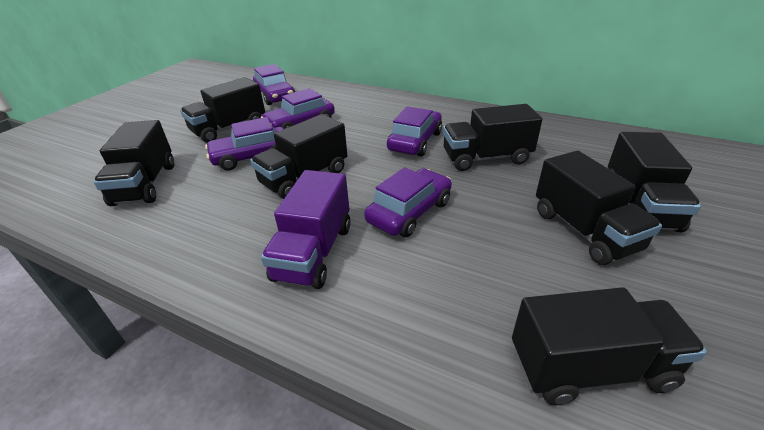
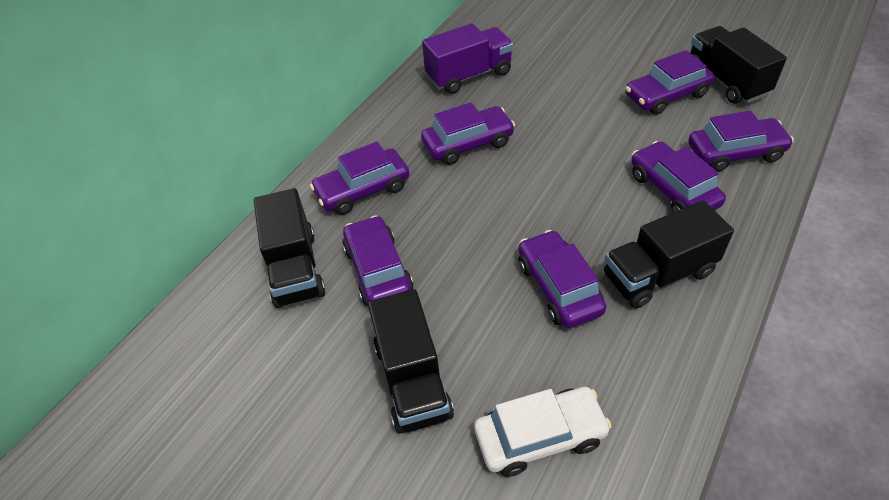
black truck: [94,120,174,206] [180,77,265,143] [250,114,347,199] [443,104,542,171] [512,287,707,405] [536,151,662,265] [608,132,701,232] = 7 -> [254,188,325,308] [368,289,454,433] [604,200,734,308] [690,26,787,104] = 4
purple car: [205,117,284,171] [253,64,295,105] [261,88,335,129] [364,167,452,237] [387,106,442,156] = 5 -> [310,142,409,215] [343,215,413,306] [421,102,515,165] [518,230,607,328] [625,50,714,115] [631,141,726,212] [688,111,794,172] = 7
white car: none = 0 -> [474,387,612,477] = 1

